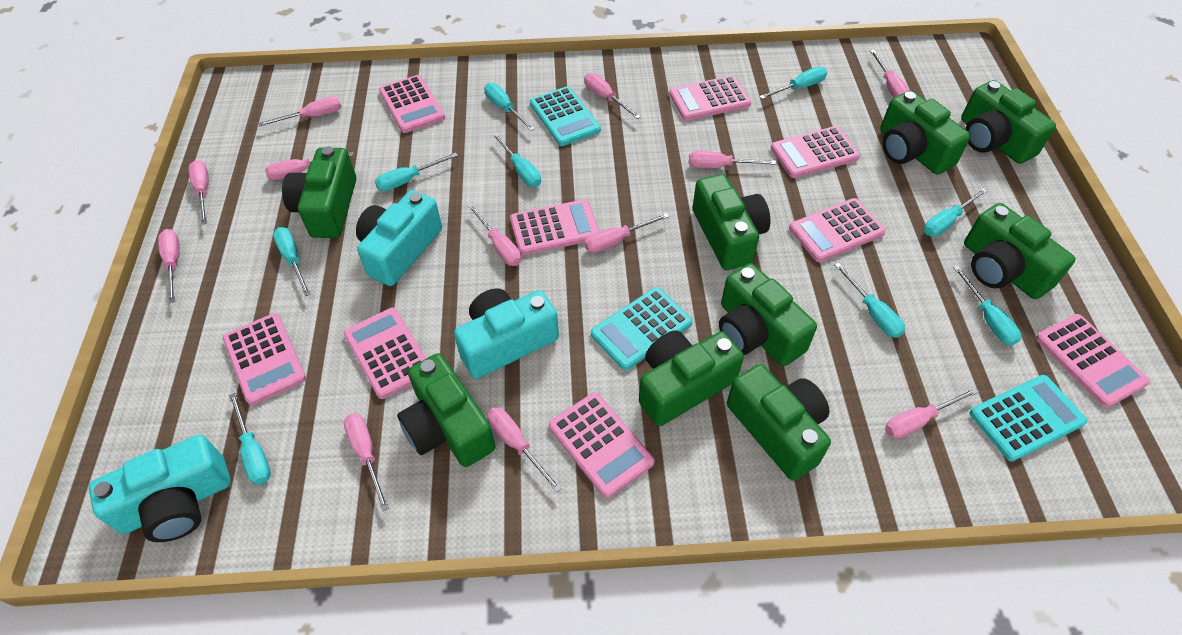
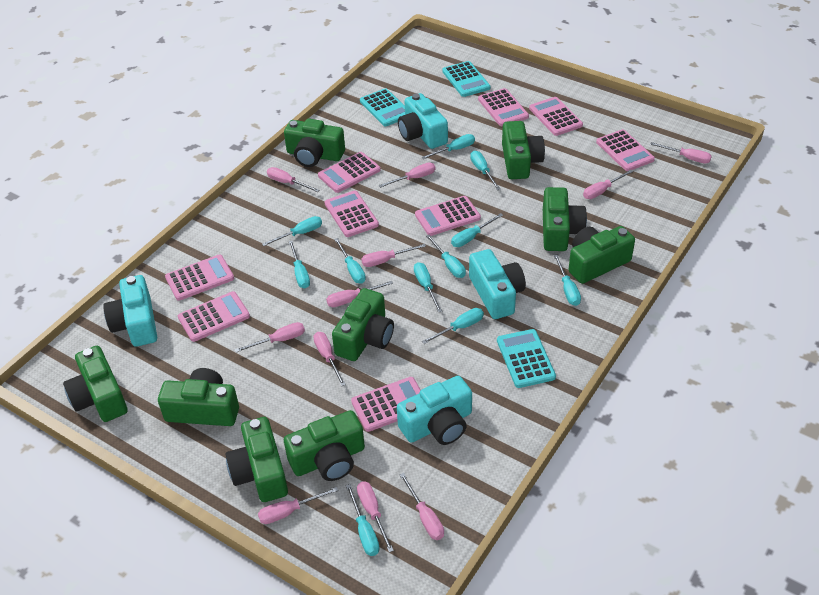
pink screwdriver: [158,229,180,303] [188,160,209,225] [258,96,342,127] [265,152,354,180] [344,413,389,512] [468,204,521,266] [487,407,562,493] [584,73,641,119] [584,213,669,253] [689,151,776,168] [870,50,910,98] [885,387,979,439] = 12 -> [235,322,305,353] [258,487,338,524] [267,167,319,192] [313,332,346,386] [326,281,393,307] [357,481,394,553] [361,244,426,267] [379,162,435,188] [400,473,444,540] [583,170,633,199] [650,142,712,163] = 11
turquoise camera: [89,435,231,542] [356,190,442,286] [454,288,559,379] = 3 -> [103,275,157,347] [397,376,472,445] [398,93,448,149] [469,249,526,319] = 4
turquoise screwdriver: [229,393,271,485] [273,227,310,296] [375,152,458,191] [484,83,535,131] [492,132,541,187] [759,67,827,99] [835,263,905,338] [924,188,987,237] [953,266,1021,345] = 9 -> [262,216,322,246] [289,241,310,288] [334,238,366,284] [346,484,380,556] [414,262,442,313] [421,134,475,159] [422,308,484,344] [426,235,466,278] [451,213,503,247] [470,151,501,190] [554,255,581,306] = 11

